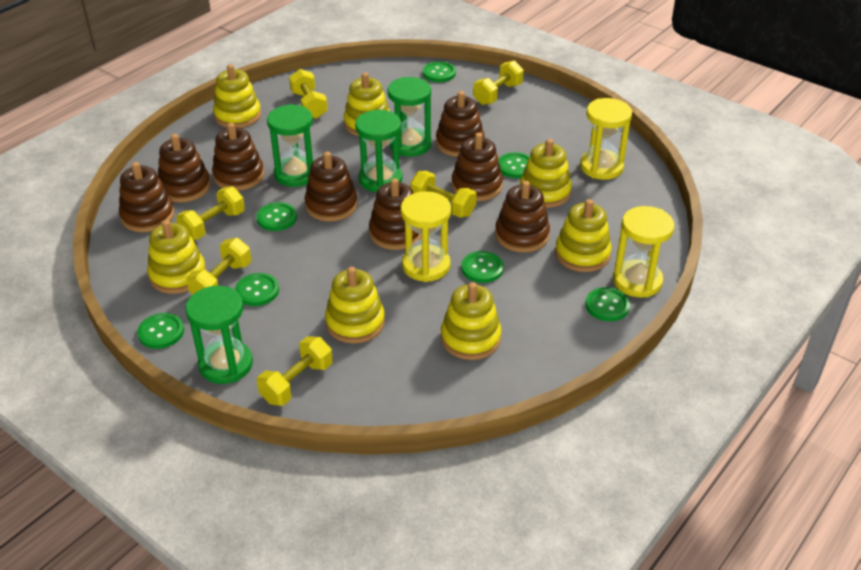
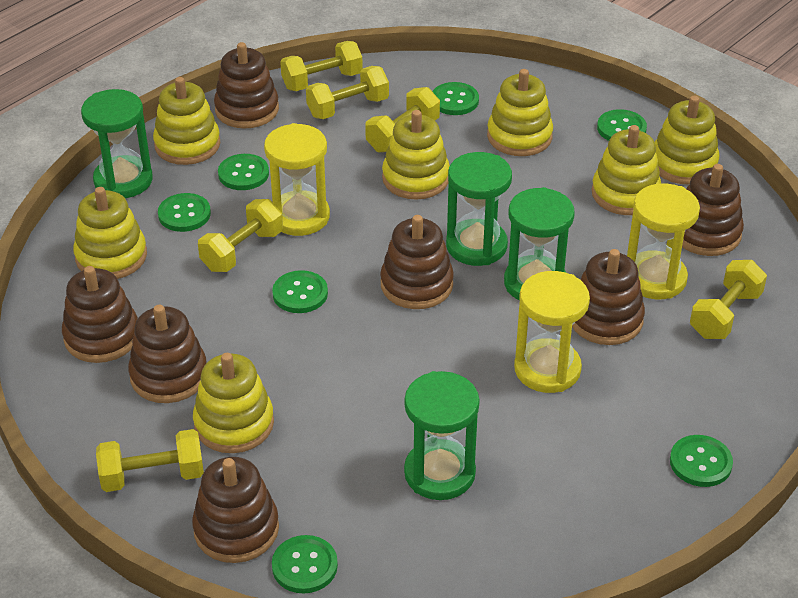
brown stacking toy: [119,162,174,232] [158,134,211,202] [212,123,264,191] [305,152,357,221] [369,178,422,250] [436,91,485,157] [451,133,503,201] [495,181,550,253] = 8 -> [62,266,138,363] [128,305,207,403] [192,457,279,563] [214,42,279,129] [380,215,454,309] [572,249,645,345] [682,164,744,256] = 7

